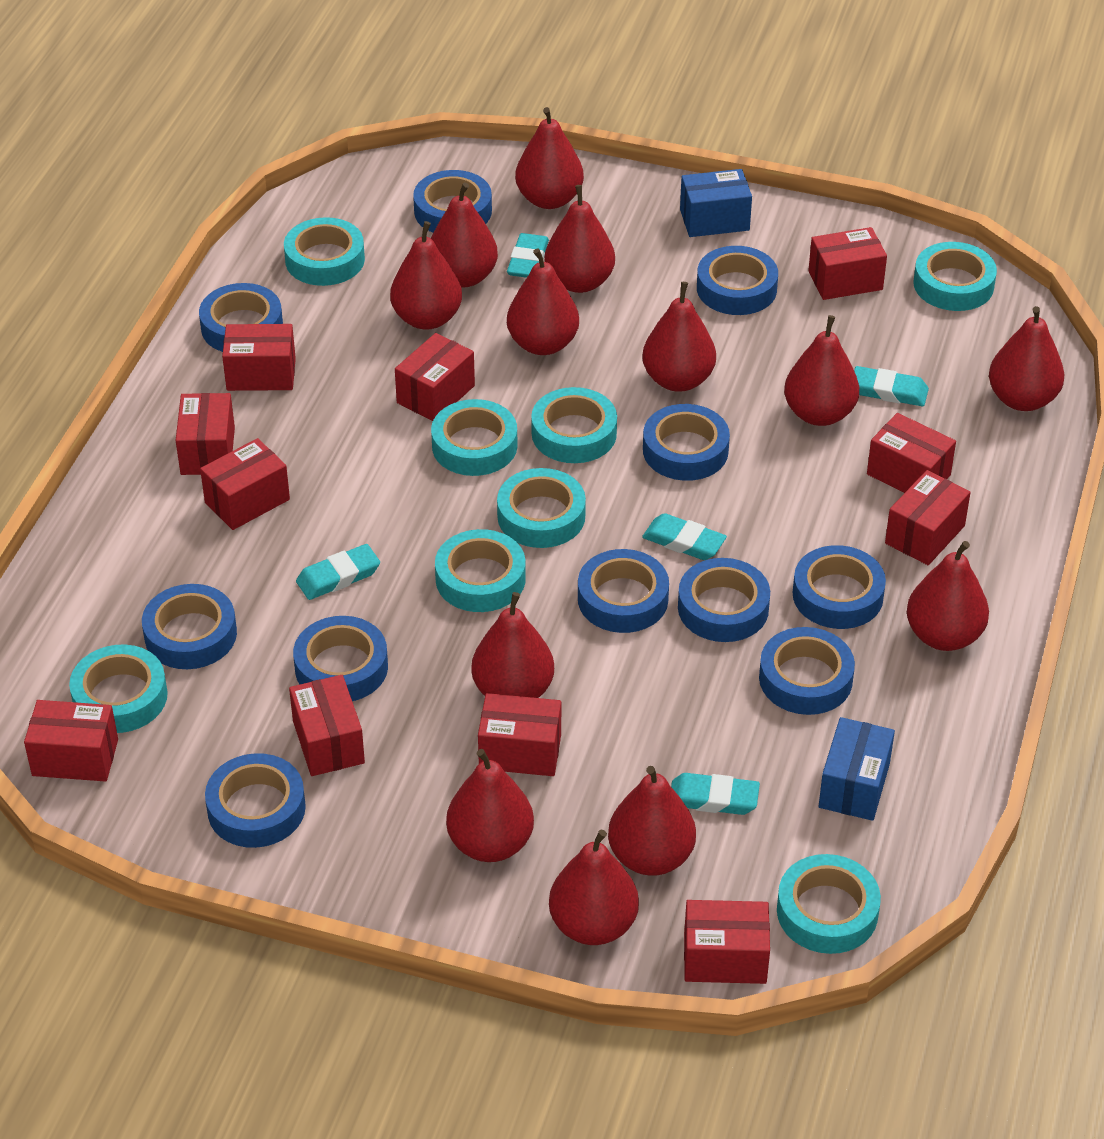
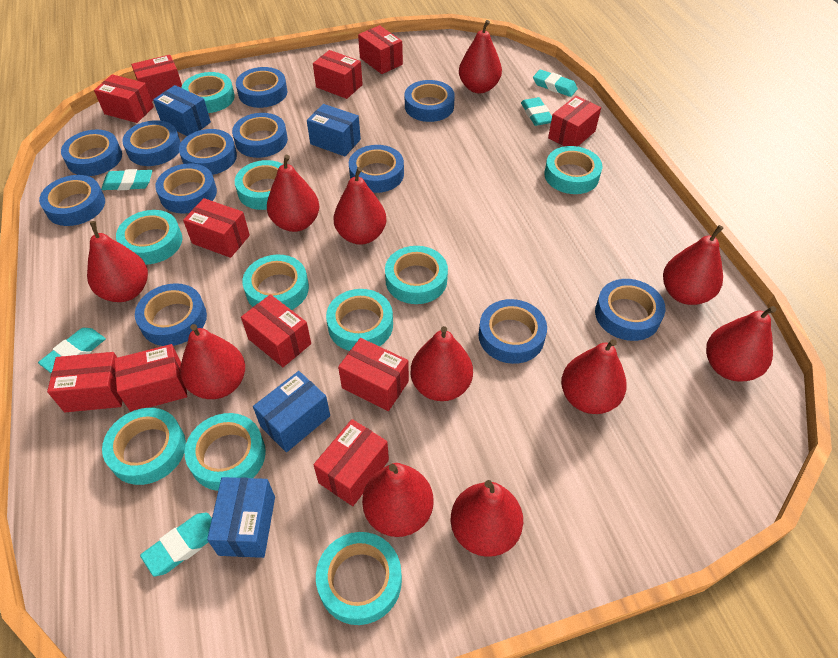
blue box: [680,169,752,237] [819,717,895,821] = 2 -> [153,85,211,136] [207,477,275,558] [253,371,330,452] [307,104,361,156] = 4
blue tape: [142,584,237,669] [199,283,283,352] [205,753,306,848] [293,616,388,701] [413,170,492,233] [578,549,669,633] [643,404,730,481] [678,558,770,642] [697,246,778,315] [759,627,855,715] [793,545,886,629] = 11 -> [39,175,105,226] [61,130,122,176] [122,120,181,166] [135,283,207,346] [155,163,217,213] [179,129,237,175] [232,113,288,158] [236,67,287,108] [349,145,404,193] [405,80,455,122] [478,299,547,364] [595,279,665,341] = 12
red pear: [390,221,462,330] [431,183,498,288] [446,749,534,862] [471,592,554,698] [507,248,579,355] [515,107,584,209] [544,185,615,293] [549,830,639,945] [608,766,696,876] [642,282,716,392] [784,315,859,426] [907,541,989,651] [989,306,1064,411] = 13 -> [87,221,148,302] [180,324,245,399] [267,155,319,232] [334,167,386,245] [362,463,433,537] [411,326,473,401] [451,480,523,557] [459,20,502,93] [561,339,627,414] [663,225,724,305] [706,306,776,381] = 11
turquoise tape: [69,644,168,733] [284,217,365,286] [431,399,518,476] [435,529,526,612] [497,468,586,548] [531,387,617,463] [777,854,881,954] [913,242,997,311] = 8 -> [102,408,186,485] [116,210,182,264] [181,72,235,113] [185,413,266,491] [235,160,283,210] [242,255,309,310] [316,532,402,625] [326,289,393,351] [385,246,448,304] [544,146,602,194] = 10

